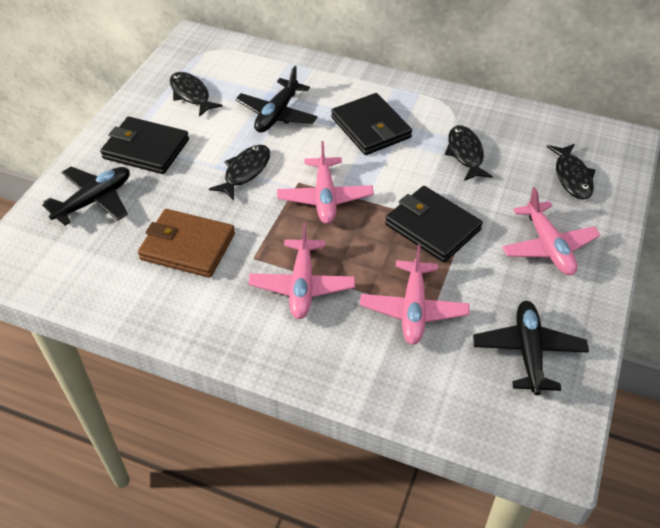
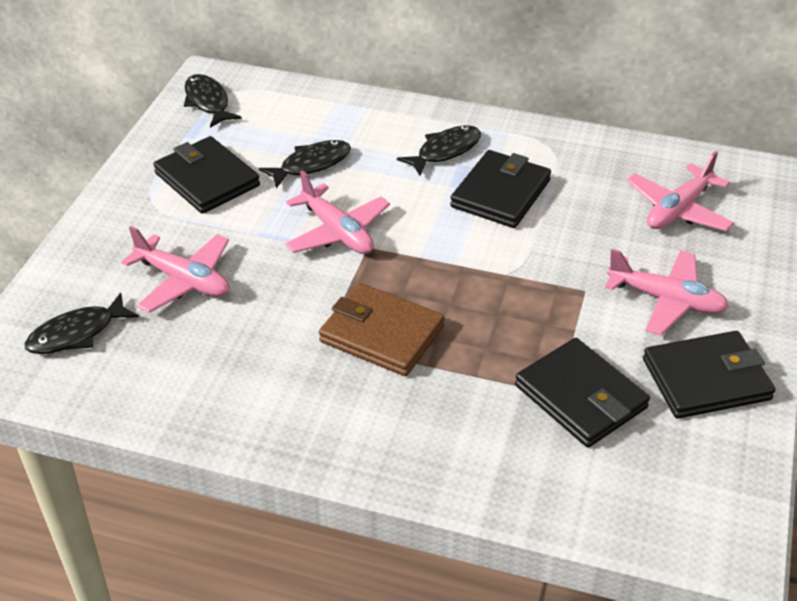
black plane: [42,167,130,226] [236,66,318,133] [473,301,589,395] = 3 -> none = 0
black wallet: [100,117,189,174] [331,93,412,155] [385,186,483,262] = 3 -> [153,136,260,214] [450,150,551,228] [515,338,650,448] [643,331,775,419] = 4

